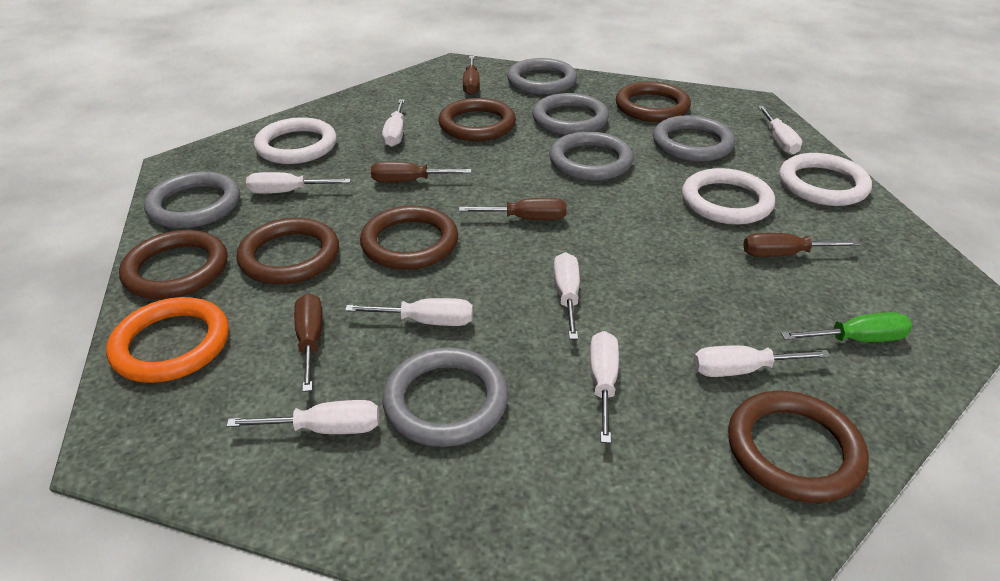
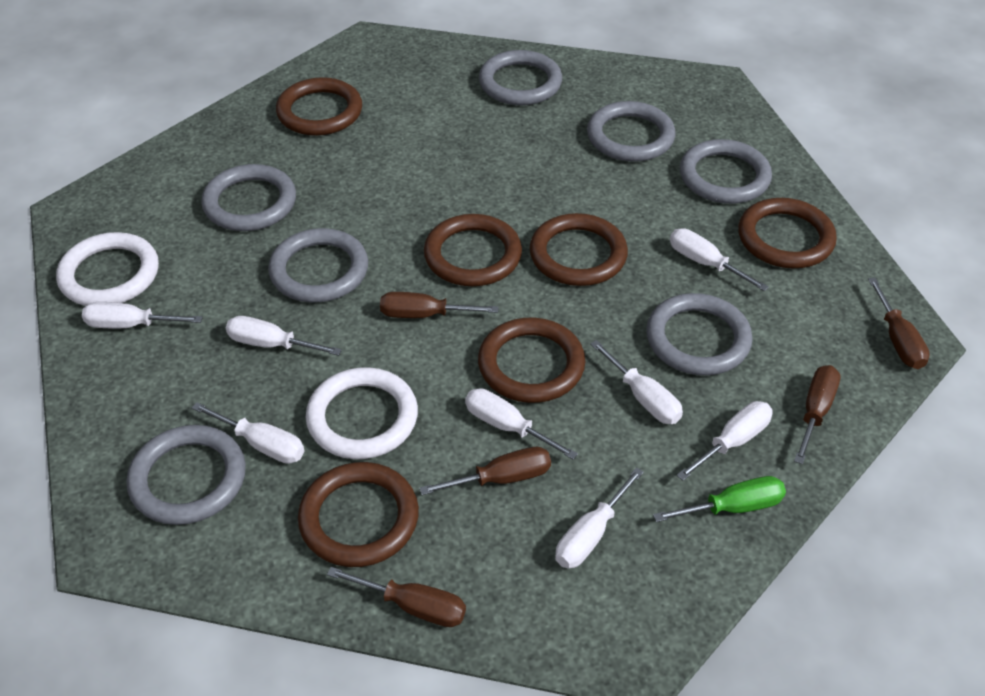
grey ring: [144,171,240,228] [383,347,508,447] [507,58,577,95] [532,93,609,135] [549,131,633,181] [653,115,735,162] = 6 -> [126,425,246,525] [201,164,296,231] [268,228,368,302] [479,50,562,105] [587,101,675,162] [646,293,753,375] [680,139,772,204] = 7
orange ring: [106,297,229,383] = 1 -> none = 0
white ring: [254,117,337,164] [682,168,775,225] [779,153,872,206] = 3 -> [56,232,159,306] [306,367,418,459] = 2

